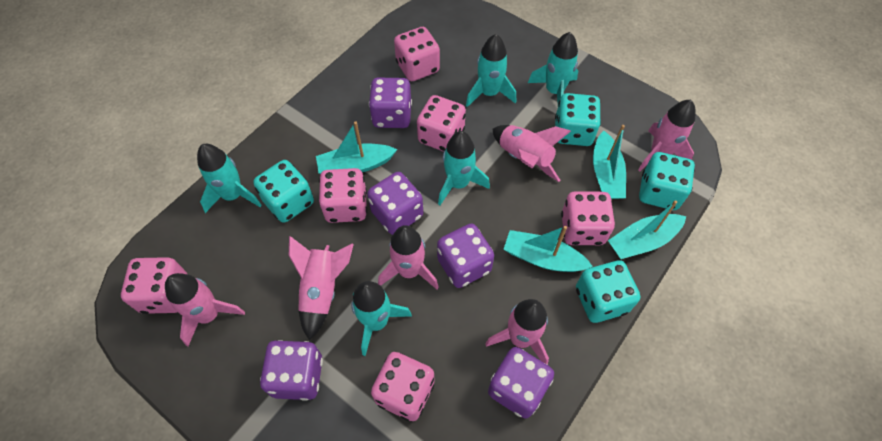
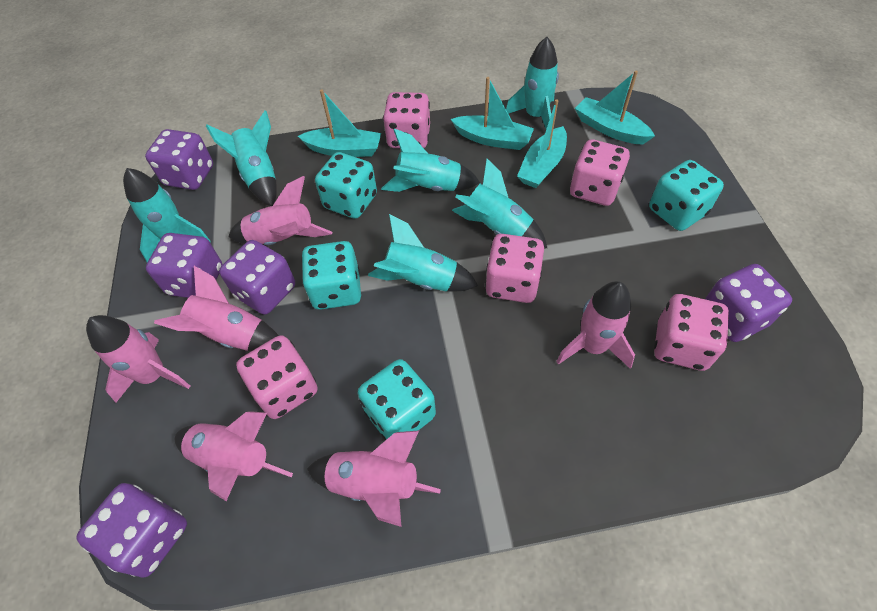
pink dice: [121,257,188,314] [319,168,367,223] [371,352,434,421] [394,27,440,81] [417,95,466,152] [561,191,615,245] = 6 -> [236,335,318,419] [383,92,430,148] [485,234,544,303] [570,139,630,206] [654,294,729,371] = 5
turquoise rocket: [197,144,262,213] [351,281,412,356] [438,131,490,205] [466,34,516,107] [528,32,578,105] = 5 -> [123,168,211,262] [206,110,277,206] [368,214,478,291] [381,128,480,192] [452,159,547,248] [506,37,559,129] = 6

